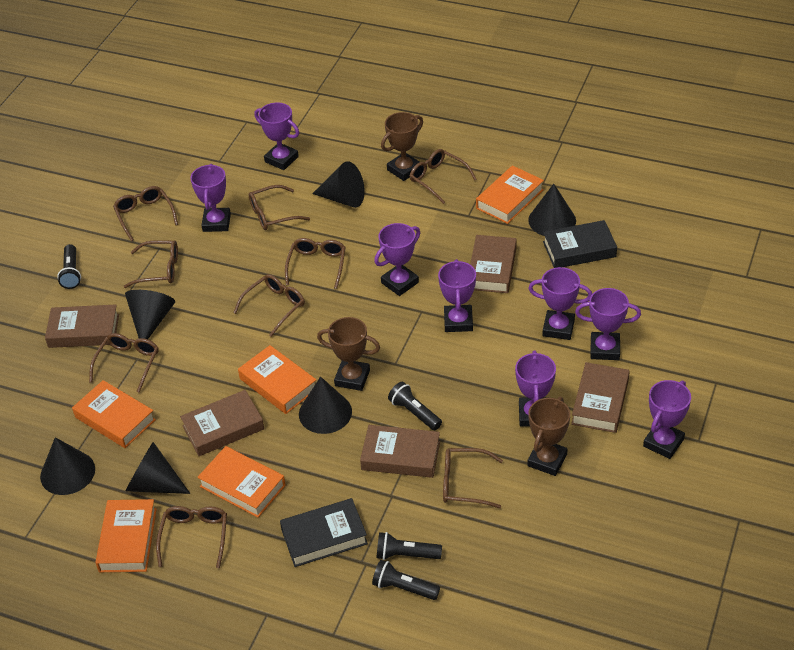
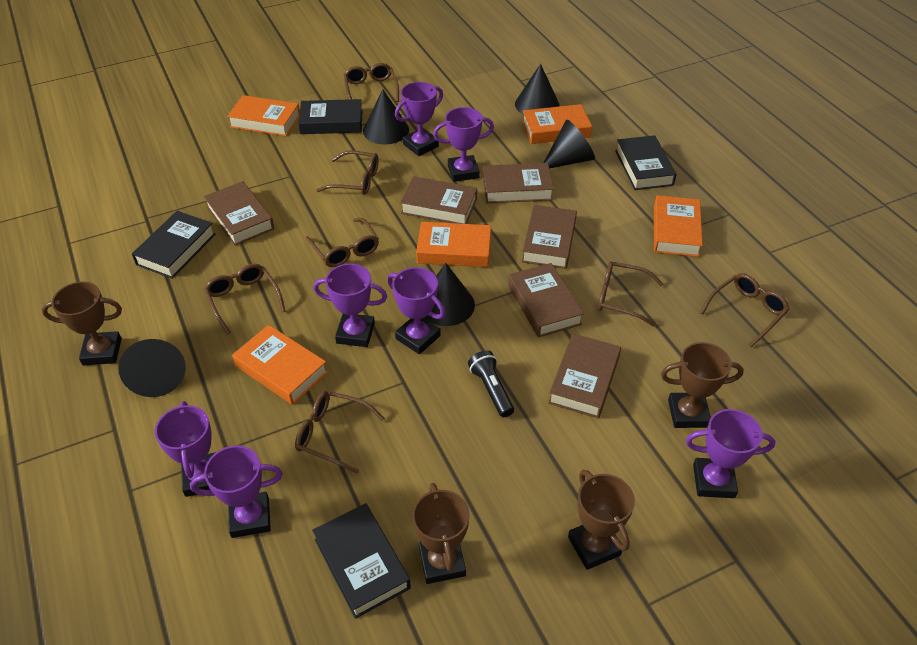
black book: [280,498,368,567] [543,220,617,268] = 2 -> [132,211,216,279] [298,99,363,134] [312,503,411,619] [615,135,676,190] = 4
black cone: [40,437,95,495] [125,290,175,339] [126,442,191,494] [299,377,352,434] [312,161,365,208] [528,184,576,236] = 6 -> [118,339,186,397] [363,89,409,145] [424,263,475,326] [515,64,560,115] [544,120,595,168] = 5
black flashlight: [57,244,81,289] [372,560,440,600] [377,532,442,560] [388,382,442,430] = 4 -> [468,350,514,417] = 1
brown book: [45,304,119,348] [180,390,264,456] [360,425,440,478] [470,235,517,293] [571,362,630,433] = 5 -> [204,181,274,246] [400,176,477,224] [483,163,554,203] [508,263,584,338] [522,205,577,269] [548,333,621,418] = 6
brown glasses: [89,333,159,393] [113,186,178,241] [123,240,178,288] [156,506,227,568] [233,274,305,337] [249,185,310,230] [285,238,346,289] [410,149,476,204] [443,448,503,508] = 9 -> [204,264,286,334] [295,391,385,474] [306,218,379,267] [316,151,379,195] [344,63,399,102] [598,261,663,327] [700,273,790,347] = 7
brown trophy: [317,317,380,391] [381,112,423,181] [527,397,570,476] = 3 -> [41,282,122,365] [412,483,470,584] [568,469,635,570] [661,342,744,428] = 4
purple trophy: [190,164,231,232] [254,102,299,170] [374,223,420,296] [438,259,476,332] [515,351,556,427] [528,267,592,340] [575,288,641,360] [643,380,691,459] = 8 -> [155,401,216,497] [190,445,283,538] [313,264,387,347] [387,267,445,354] [395,82,443,156] [433,107,494,182] [686,409,776,498] = 7

